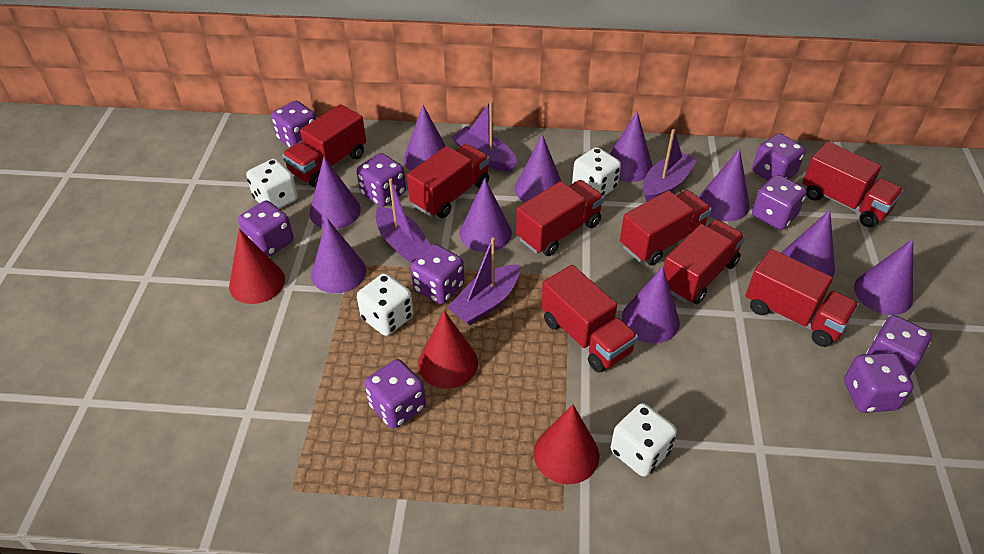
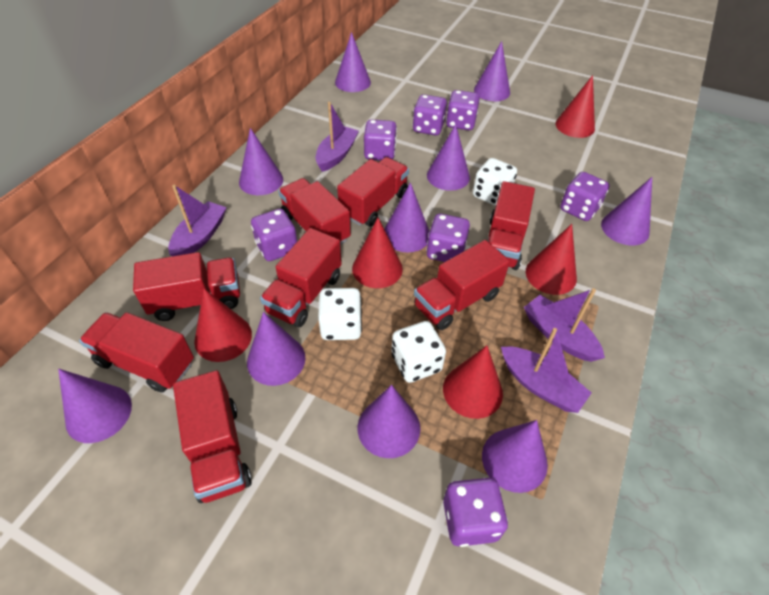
purple dice: [238,200,293,257] [271,101,316,148] [357,153,406,207] [364,359,426,429] [411,244,464,304] [752,133,805,181] [752,175,807,230] [844,352,914,413] [866,315,932,377] = 9 -> [251,209,297,261] [364,119,397,160] [413,94,447,136] [426,214,470,262] [443,478,508,547] [446,90,480,130] [560,172,610,221] = 7
red cone: [229,228,285,304] [418,311,478,389] [534,404,599,484] = 3 -> [194,289,252,362] [352,217,403,288] [443,345,503,419] [525,224,577,295] [555,75,595,138] = 5
white dice: [246,158,298,209] [357,273,414,336] [572,147,621,196] [611,403,677,477] = 4 -> [318,288,362,340] [392,321,446,383] [473,158,517,206] = 3

